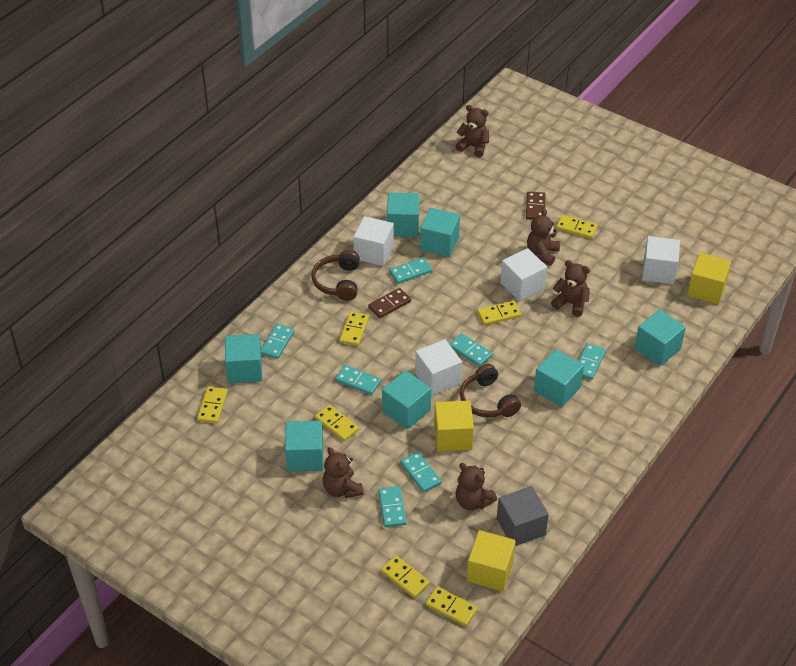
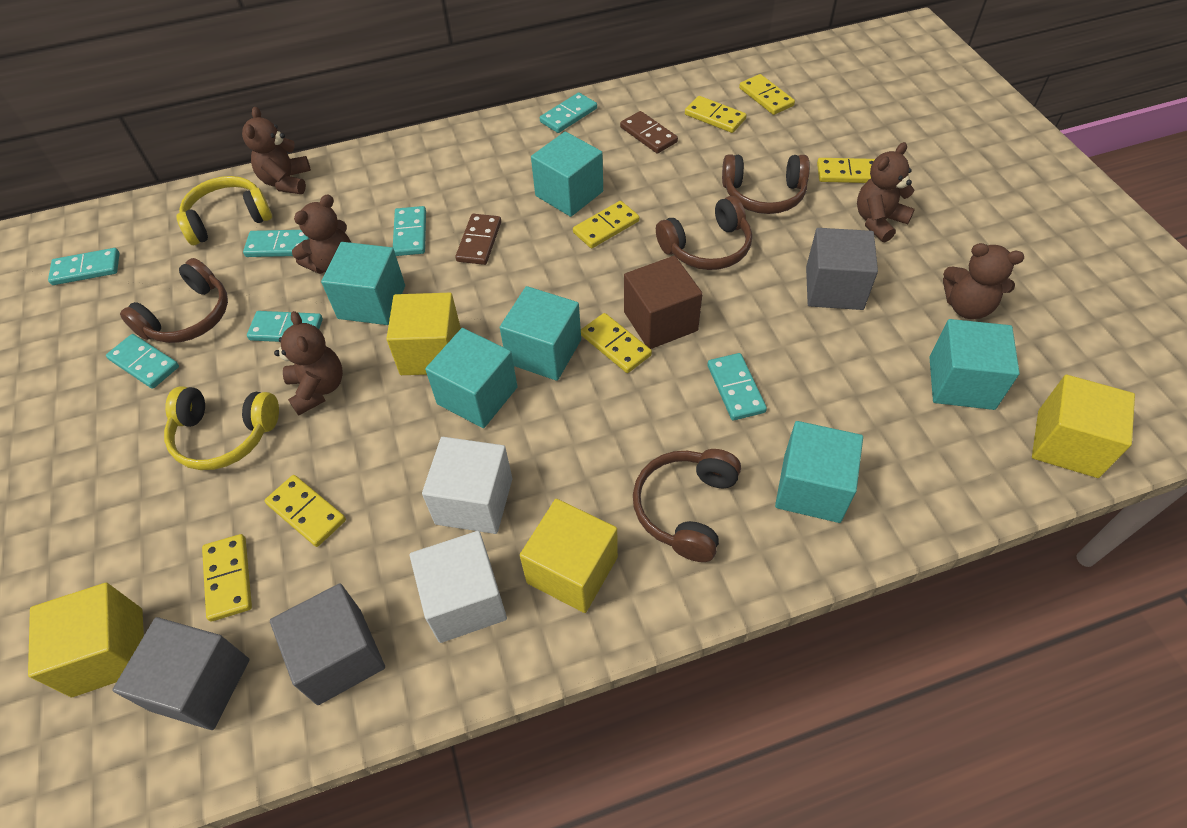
brown cube: none = 0 -> [624,256,703,349] = 1
brown headphones: [311,250,360,301] [460,364,521,418] = 2 -> [120,258,228,343] [633,449,741,562] [656,196,752,270] [722,154,810,214] = 4
grey cube: [497,486,549,546] = 1 -> [112,617,250,730] [270,583,385,705] [806,228,878,310] = 3
turquoise cube: [225,334,262,383] [285,421,323,472] [382,370,431,429] [387,193,419,237] [420,208,460,257] [534,349,584,407] [635,309,686,366] = 7 -> [321,242,405,325] [425,328,518,428] [500,286,581,381] [531,131,603,217] [775,421,863,523] [929,319,1020,410] = 6
white cube: [353,216,394,266] [415,339,462,396] [500,248,547,302] [642,236,680,284] = 4 -> [410,531,507,643] [422,437,512,534] = 2
yellow cube: [434,400,474,452] [467,530,516,591] [687,252,731,304] = 3 -> [28,583,144,697] [386,293,461,375] [520,499,618,613] [1032,375,1135,478] = 4
yellow headphones: none = 0 -> [164,386,279,470] [176,176,272,245] = 2

